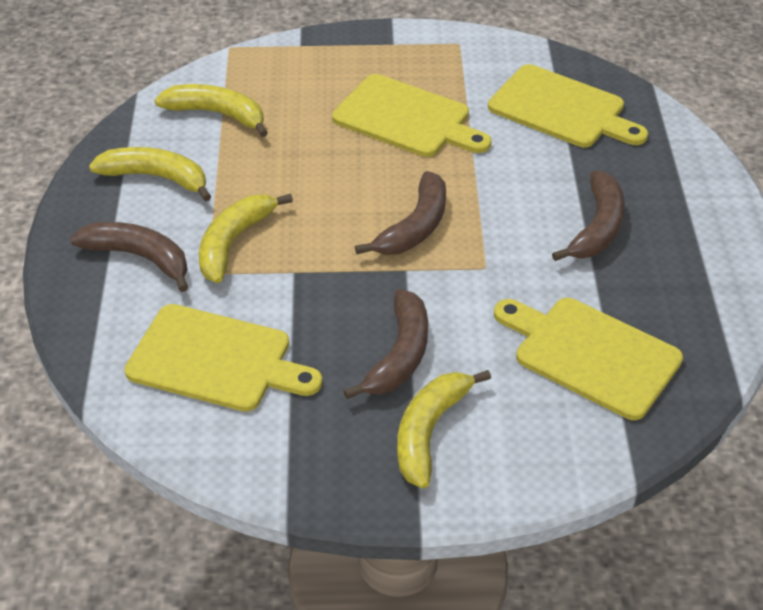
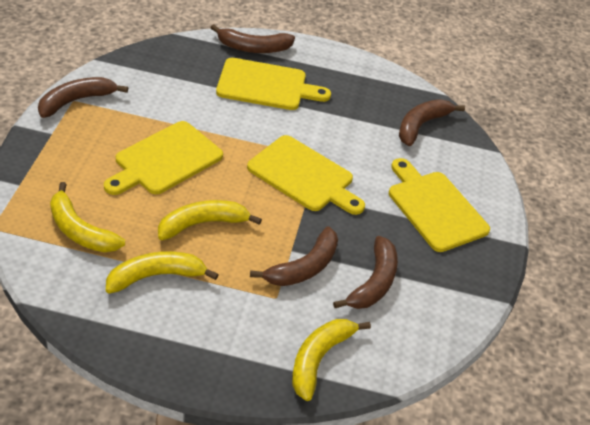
brown banana: [70,222,188,292] [343,289,428,399] [355,171,446,255] [552,171,625,261] = 4 -> [38,77,128,118] [210,24,295,53] [250,226,338,286] [333,236,398,309] [399,99,465,146] = 5

